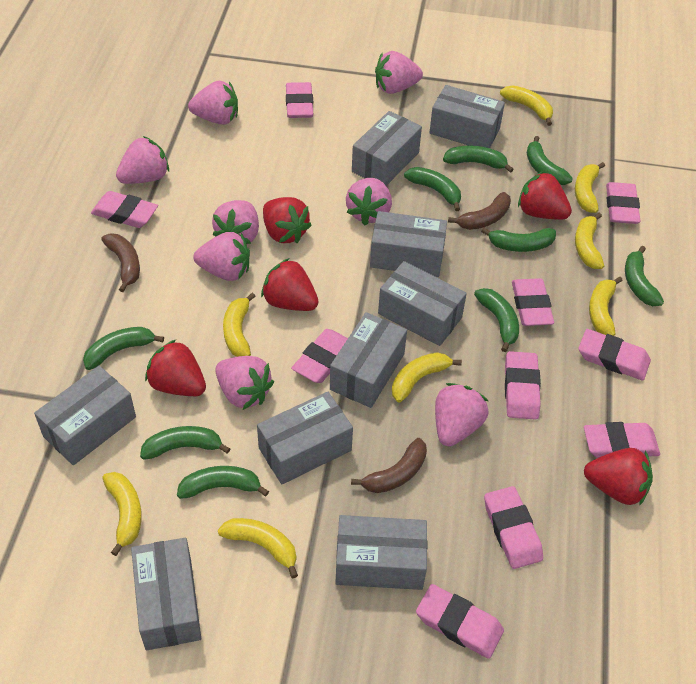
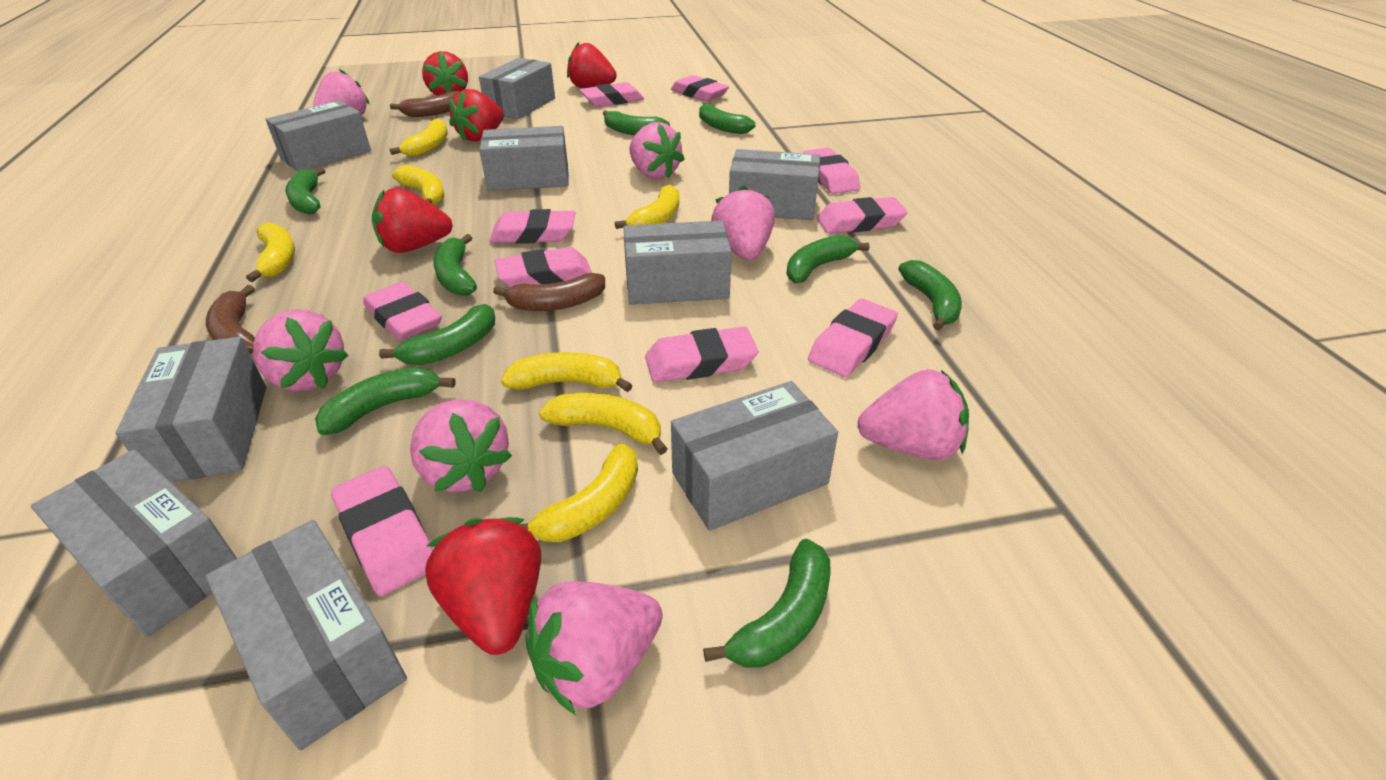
pink strawberry: [116,136,169,184] [188,81,238,125] [193,232,250,281] [212,200,259,245] [215,356,274,410] [346,178,392,225] [375,51,423,94] [435,383,489,446] = 8 -> [253,309,348,391] [313,69,369,116] [410,399,512,492] [525,581,663,715] [629,122,685,179] [711,186,775,260] [858,369,969,460] = 7
yellow banana: [102,472,142,556] [218,518,298,578] [223,293,256,357] [392,352,462,402] [500,85,553,126] [575,162,605,213] [575,213,604,269] [589,277,623,336] = 8 -> [246,222,295,282] [390,118,448,157] [392,165,444,205] [501,352,633,392] [518,443,638,542] [539,393,668,455] [615,185,679,229] = 7

